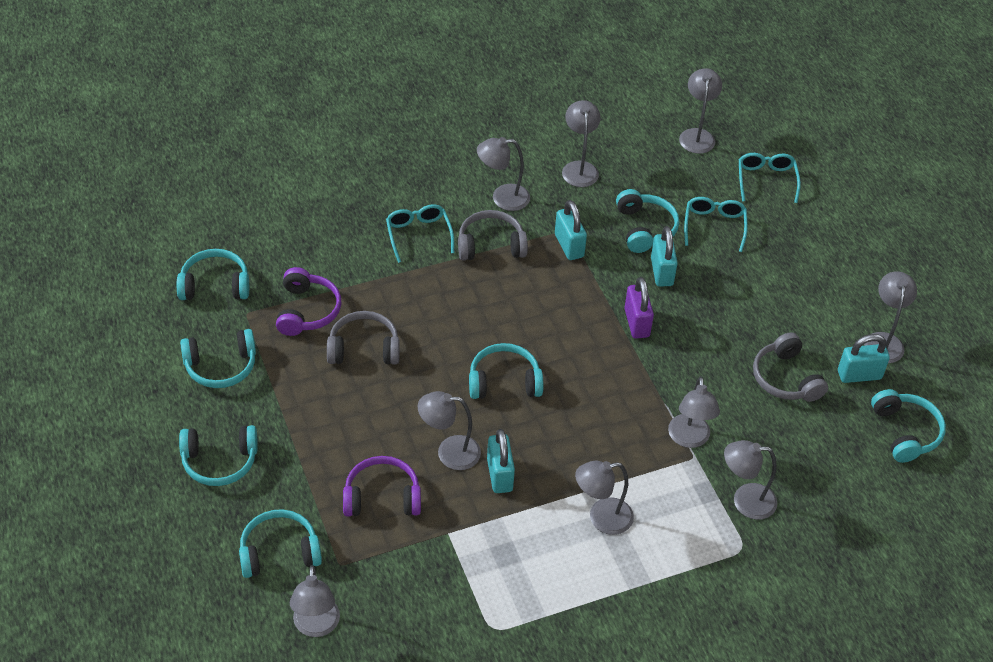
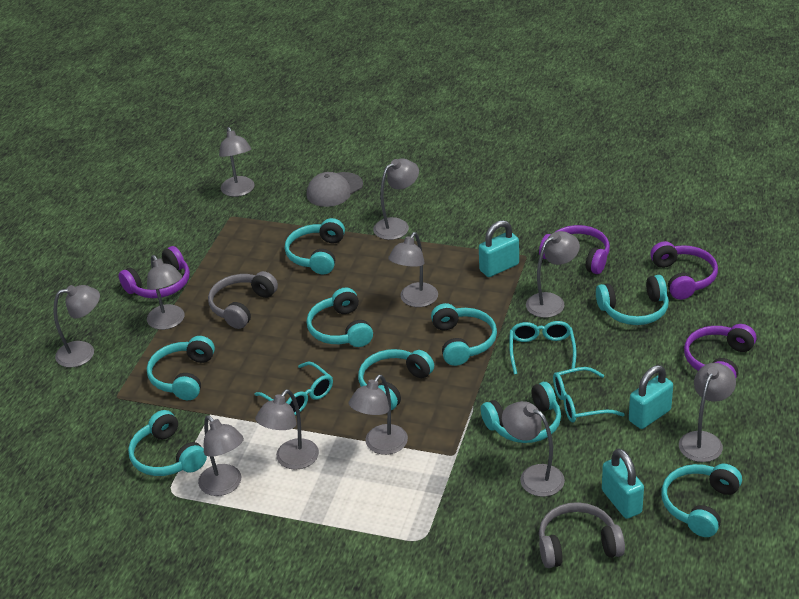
grey cap: none = 0 -> [307,172,363,207] = 1
grey headphones: [327,311,400,365] [458,210,528,261] [753,332,828,402] = 3 -> [208,271,278,329] [539,502,625,568] = 2
grey lamp: [290,565,340,637] [418,391,481,470] [477,137,530,211] [562,100,601,187] [575,461,634,535] [668,377,720,448] [679,68,722,154] [724,440,777,520] [864,271,917,363] = 9 -> [54,285,100,368] [147,255,185,330] [198,415,244,496] [219,127,255,197] [255,389,319,470] [349,375,408,455] [373,158,419,240] [388,232,438,307] [502,401,565,497] [526,231,580,318] [679,363,736,462] = 11
purple headphones: [276,267,341,336] [343,456,421,517] = 2 -> [119,246,190,298] [539,225,610,274] [650,241,718,300] [684,324,756,378] = 4
purple padlock: [624,277,654,339] = 1 -> none = 0
turquoise headphones: [177,249,249,300] [179,425,258,486] [180,329,256,388] [239,509,322,578] [469,343,543,399] [616,189,679,253] [871,389,946,463] = 7 -> [128,410,207,476] [147,336,215,400] [285,218,345,274] [307,287,373,347] [358,349,434,410] [431,303,497,366] [481,382,561,443] [596,275,669,325] [661,464,742,537] = 9
turquoise padlock: [487,429,515,493] [555,200,587,260] [651,226,678,287] [838,334,890,383] = 4 -> [479,220,519,277] [602,449,644,519] [629,365,673,429] = 3

